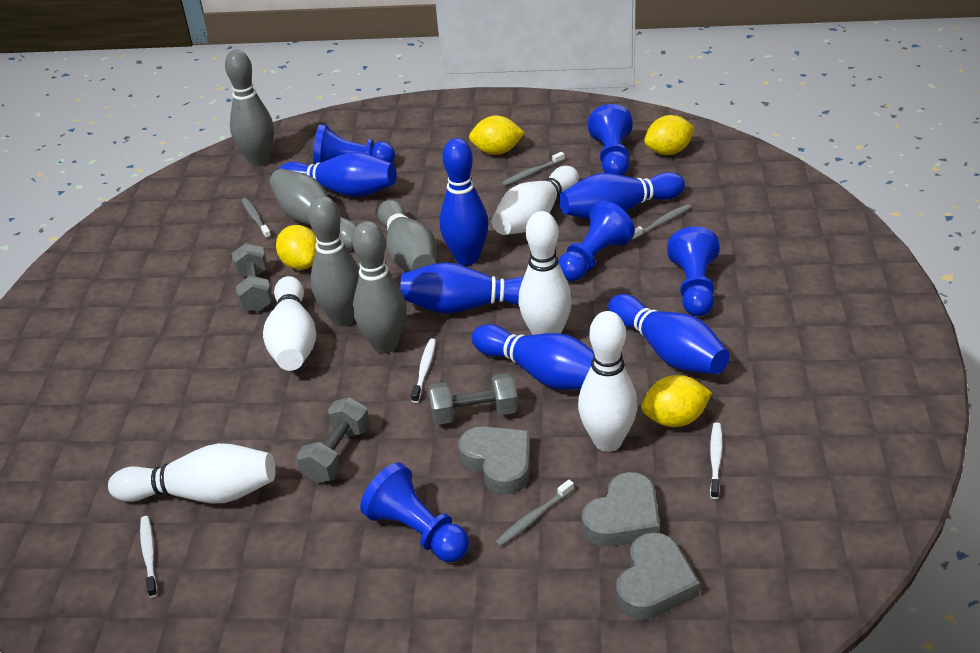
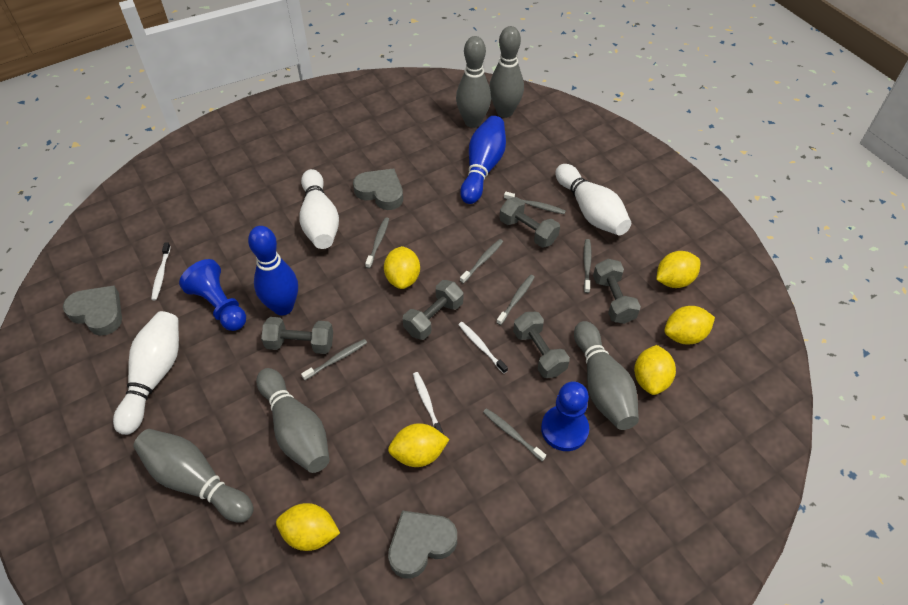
blue bowling pin: [279,152,397,197] [400,262,524,313] [439,138,489,265] [472,324,594,390] [559,172,685,219] [608,294,730,374] = 6 -> [248,226,298,316] [460,116,506,204] = 2
blue pawn: [313,124,395,165] [360,463,469,562] [558,201,635,281] [588,104,633,176] [667,227,720,316] = 5 -> [179,259,246,331] [541,382,589,451] = 2
grey dumbbell: [232,243,273,312] [297,397,370,483] [428,373,518,425] = 3 -> [261,317,333,354] [403,280,463,340] [499,197,560,248] [513,312,570,378] [593,259,641,324] = 5
grey toothbrush: [242,198,271,239] [495,480,574,547] [502,152,565,186] [632,204,691,240] = 4 -> [301,339,367,380] [365,217,389,269] [460,239,503,284] [483,408,546,461] [496,275,535,325] [504,192,566,214] [583,239,592,293] = 7
white bowling pin: [108,443,275,504] [263,276,316,371] [492,166,579,235] [519,211,572,335] [578,311,638,452] = 5 -> [113,311,179,435] [299,169,339,249] [555,164,631,235] = 3
yellow lemon: [276,225,317,270] [469,116,525,155] [641,375,712,427] [644,115,695,155] = 4 -> [276,503,340,551] [384,246,420,289] [388,423,450,467] [634,345,676,395] [656,251,700,288] [664,306,715,344] = 6

